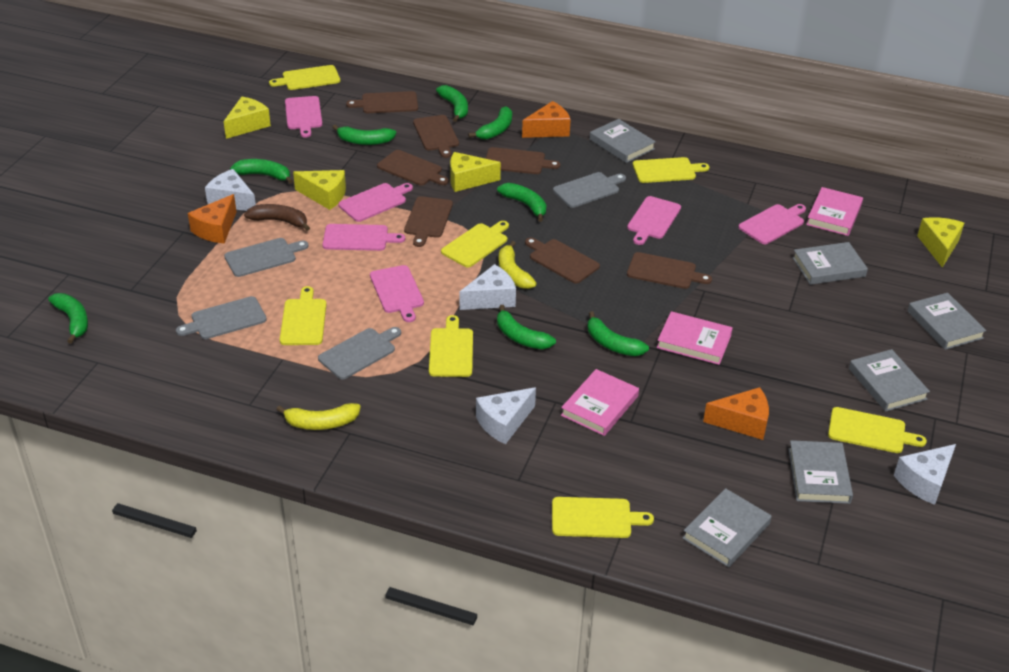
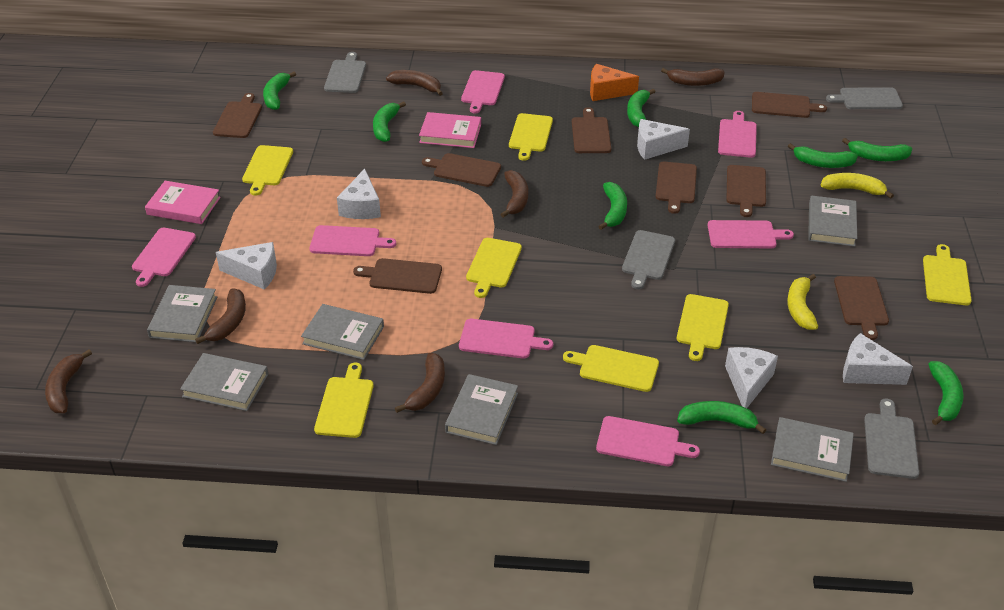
brown banana: [244,204,310,231] = 1 -> [45,349,92,413] [195,289,246,344] [386,70,443,96] [395,353,445,413] [500,170,528,218] [661,68,725,86] = 6
brown cutting board: [346,91,418,113] [377,150,449,186] [404,196,453,247] [413,115,459,158] [486,147,560,174] [525,238,600,284] [627,252,712,289] = 7 -> [213,93,262,138] [353,258,442,294] [422,153,501,187] [572,107,611,153] [656,161,697,214] [726,165,766,217] [752,92,827,118] [834,276,889,340] = 8
orange cheese: [188,194,237,243] [522,101,571,138] [703,387,769,440] = 3 -> [590,64,639,101] = 1
pink book: [561,369,639,436] [657,311,733,365] [806,187,863,236] = 3 -> [145,181,221,224] [419,112,481,148] = 2
pink cutting board: [285,96,322,138] [322,224,405,251] [338,183,413,222] [370,265,424,322] [627,196,681,245] [738,204,806,244] = 6 -> [132,228,196,287] [309,225,396,256] [459,319,553,359] [461,70,505,113] [596,416,700,466] [707,220,794,248] [718,111,757,158] = 7
white cheese: [205,169,256,211] [460,264,516,310] [476,387,536,444] [894,444,956,505] = 4 -> [216,242,277,290] [337,169,381,219] [637,119,690,160] [725,347,778,408] [843,333,913,385] = 5
yellow cheese: [224,97,271,139] [293,170,346,210] [450,152,501,192] [917,217,964,268] = 4 -> none = 0

